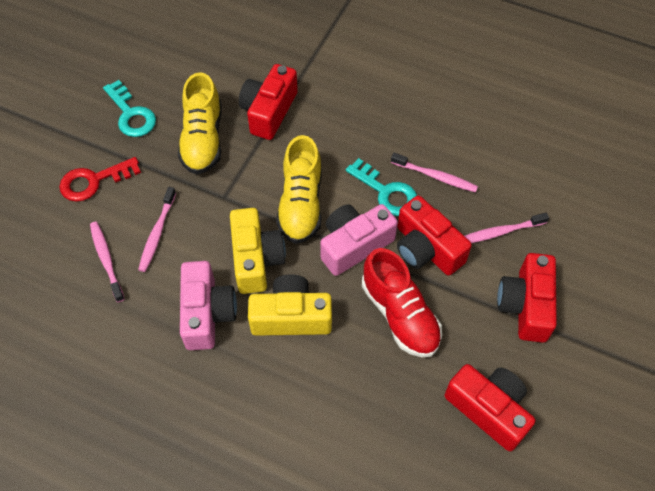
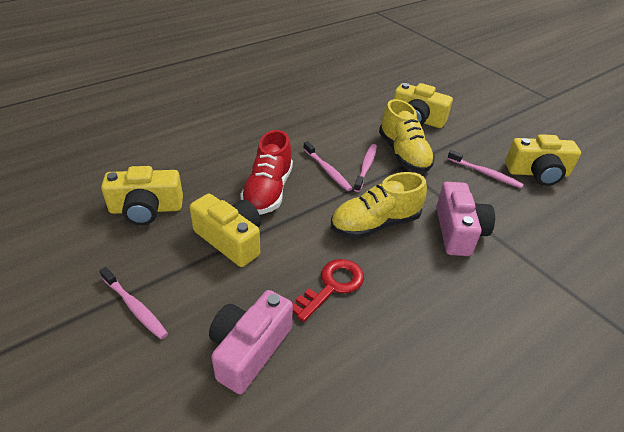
red camera: [239,64,298,140] [397,196,472,276] [445,364,535,451] [497,253,557,343] = 4 -> none = 0
turquoise key: [103,80,156,137] [346,158,417,216] = 2 -> none = 0
yellow camera: [230,208,286,294] [248,274,332,336] = 2 -> [101,166,183,225] [189,194,261,267] [394,83,453,128] [505,134,581,186] = 4

